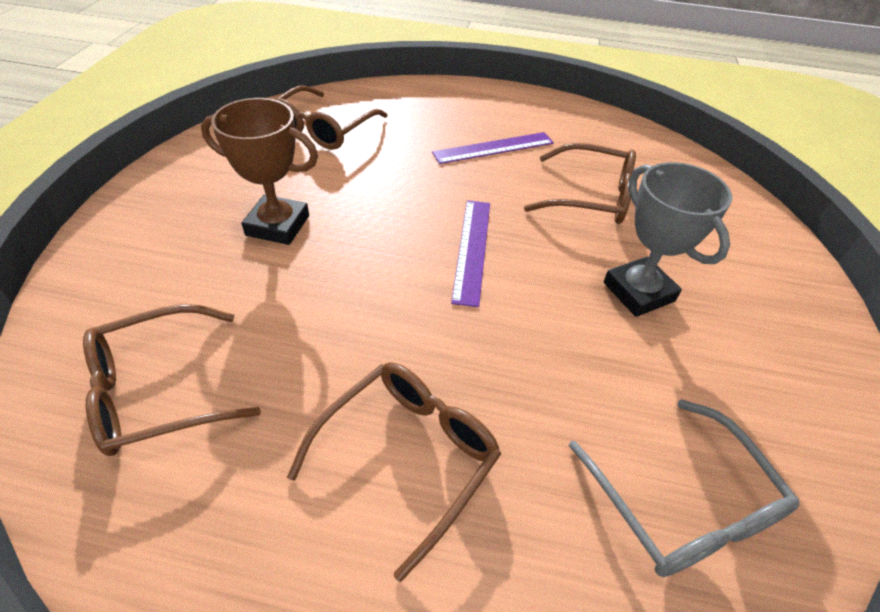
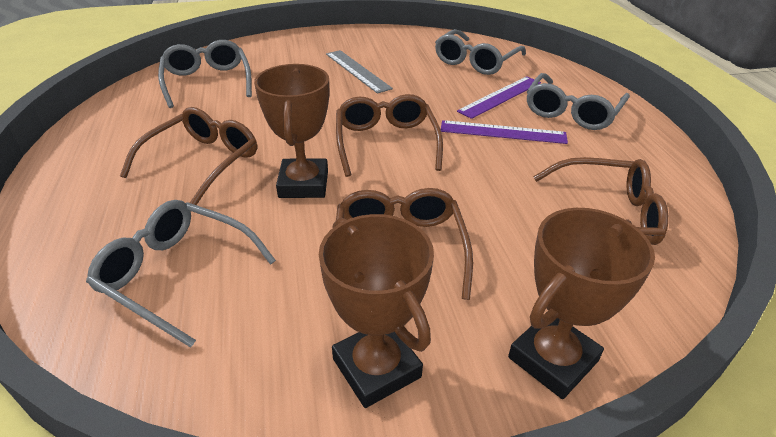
brown trophy: [201,98,318,245] = 1 -> [254,64,329,198] [319,214,434,408] [508,208,655,399] = 3
grey glasses: [569,399,799,577] = 1 -> [86,200,276,348] [158,40,252,108] [435,29,526,75] [527,73,630,130] = 4
grey ruler: none = 0 -> [326,50,393,94] = 1
grey trophy: [604,162,732,317] = 1 -> none = 0

